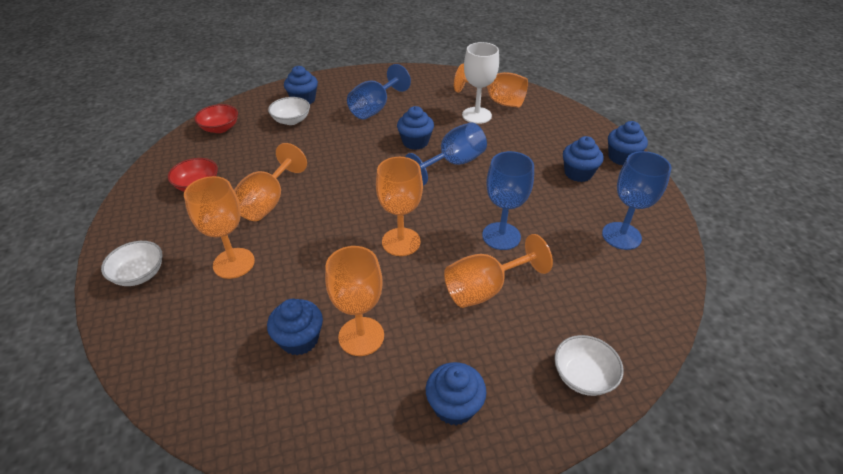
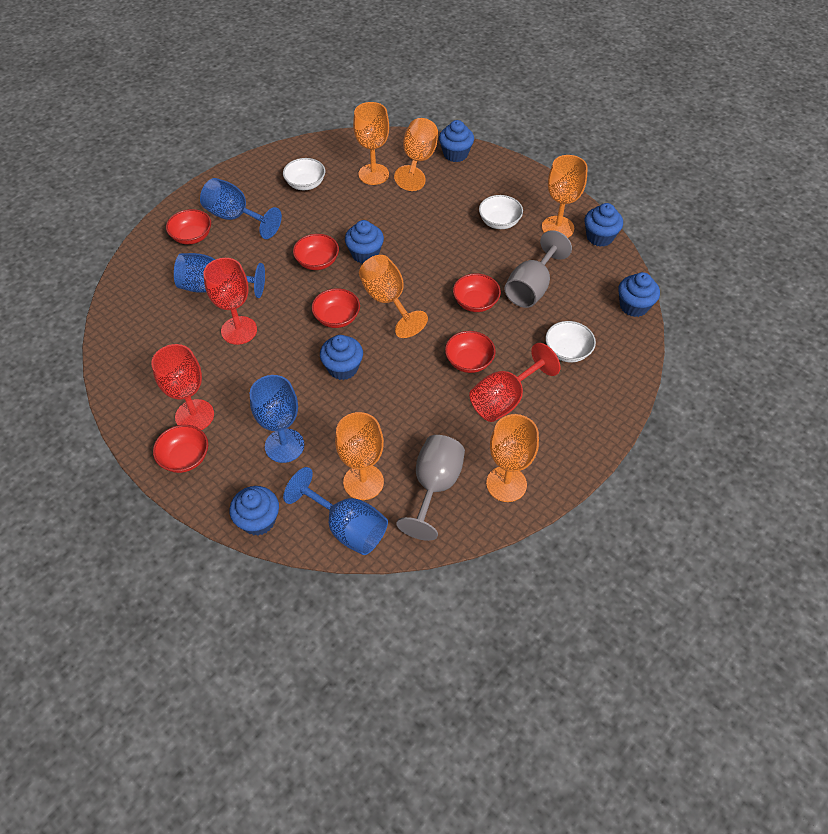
grey goblet: none = 0 -> [396,435,465,541] [504,230,572,308] = 2
red bowl: [168,158,218,192] [194,104,238,133] = 2 -> [153,425,208,473] [166,209,211,245] [293,234,339,270] [312,288,360,328] [445,331,496,373] [453,273,501,312] = 6
red goblet: none = 0 -> [151,344,214,430] [203,258,257,345] [469,343,560,422] = 3
white goblet: [462,42,499,124] = 1 -> none = 0

